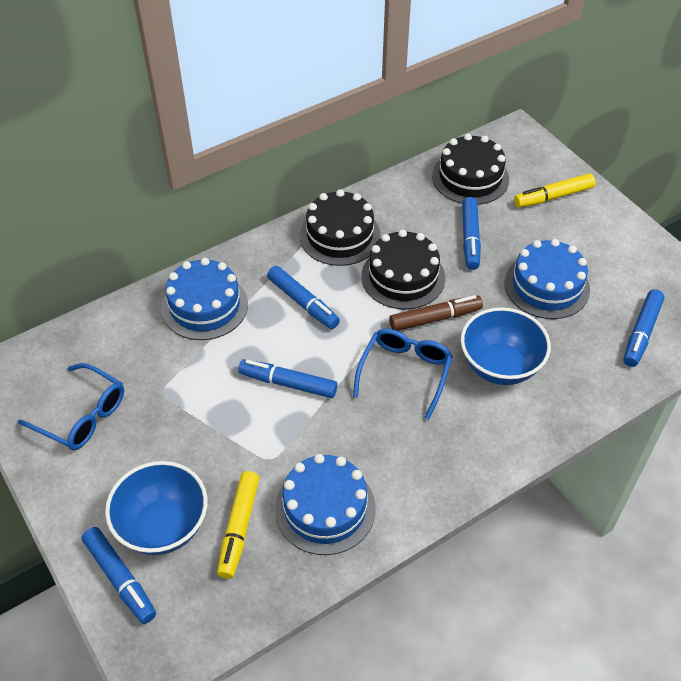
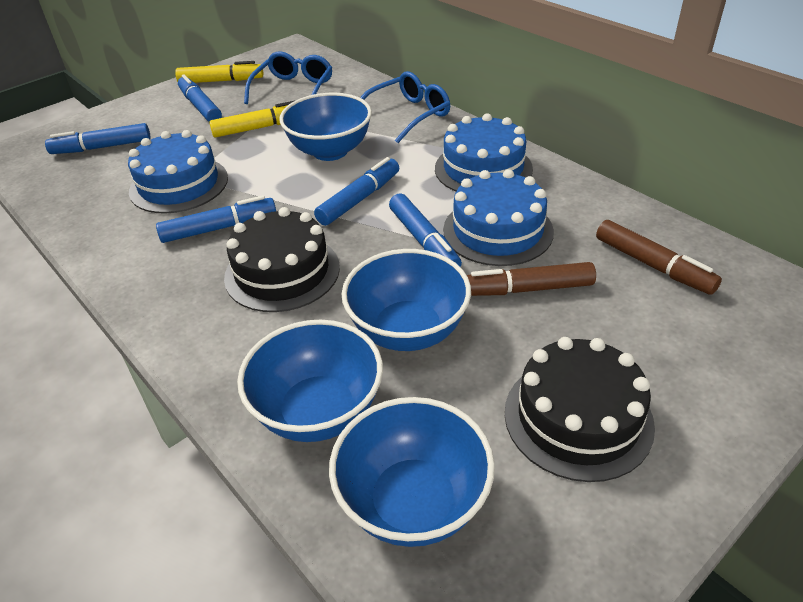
black cake: [300,189,381,266] [361,229,445,309] [432,134,509,205] = 3 -> [224,207,340,312] [505,337,655,482] = 2
blue bowl: [105,461,208,555] [461,307,551,385] = 2 -> [237,320,383,442] [279,93,372,161] [329,397,495,547] [342,249,471,351] = 4
brown marker: [389,295,483,331] = 1 -> [467,262,596,296] [596,220,722,295] = 2

